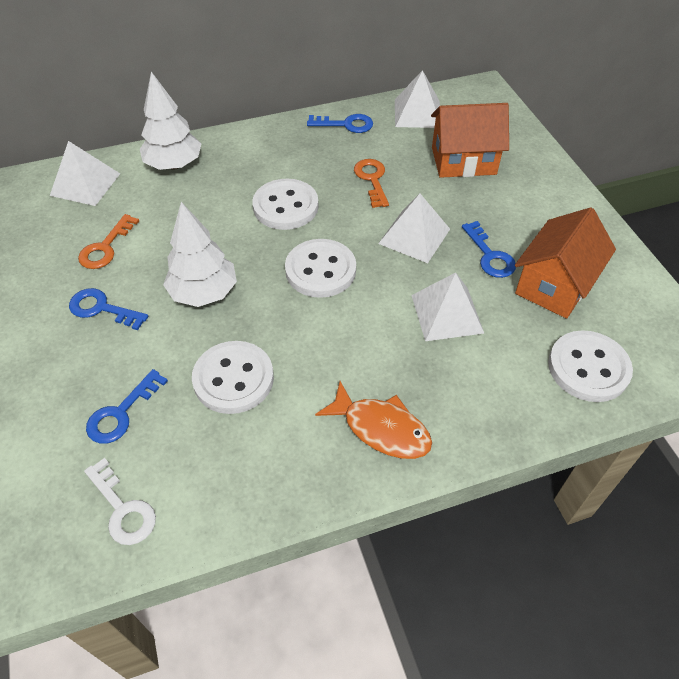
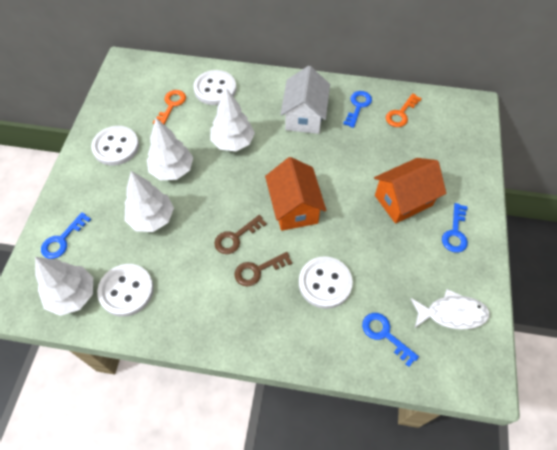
brown key: none = 0 -> [214,215,267,254] [234,252,292,286] = 2
orange fish: [315,381,432,459] = 1 -> none = 0
white fish: none = 0 -> [410,289,490,330] = 1
white house: none = 0 -> [280,66,330,134] = 1
white key: [84,458,156,545] = 1 -> none = 0
white pyramid: [50,141,120,206] [378,194,450,263] [395,70,440,128] [411,272,484,341] = 4 -> none = 0
white tree: [140,72,201,170] [163,202,237,307] = 2 -> [35,257,93,316] [124,171,174,232] [147,118,193,180] [210,88,255,151] = 4

